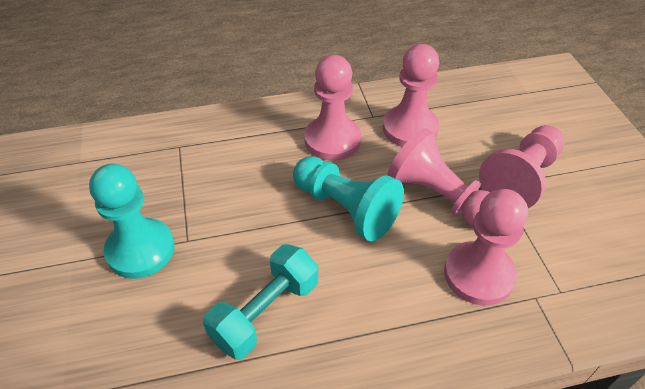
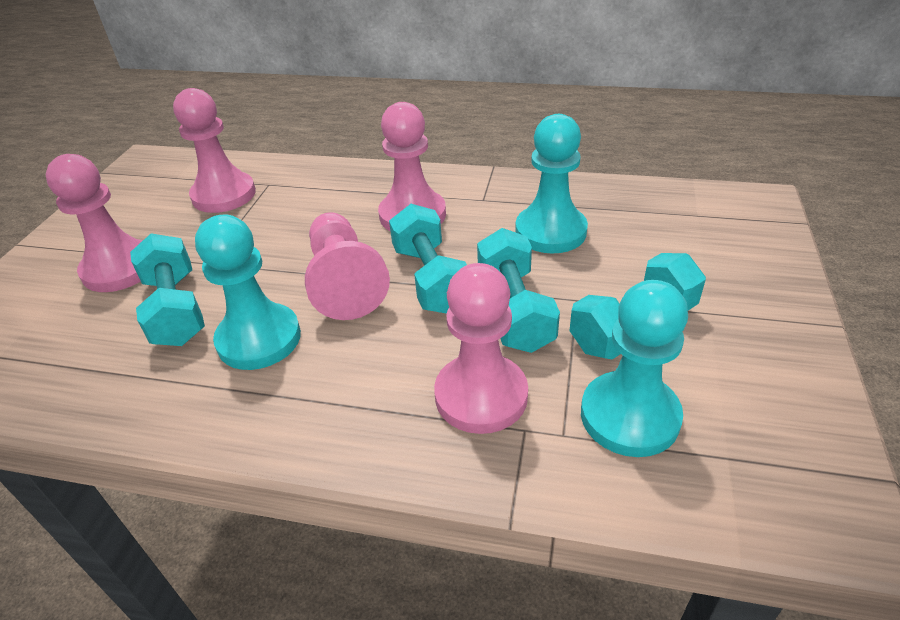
turquoise dumbbell: [203,244,318,360] = 1 -> [130,233,205,346] [389,204,467,314] [477,228,560,353] [569,253,706,359] = 4
turquoise pawn: [89,164,175,279] [293,156,404,241] = 2 -> [195,215,301,370] [515,114,588,253] [581,280,688,457] = 3

